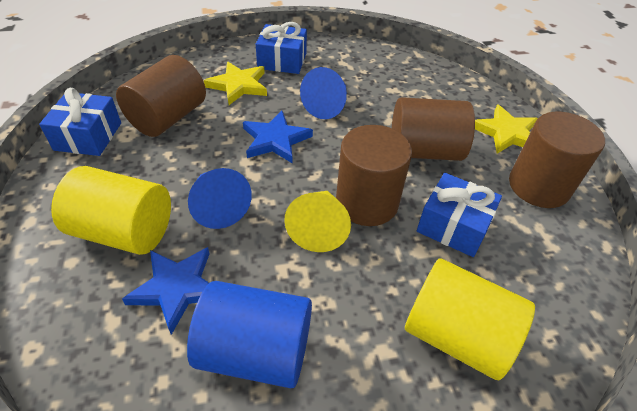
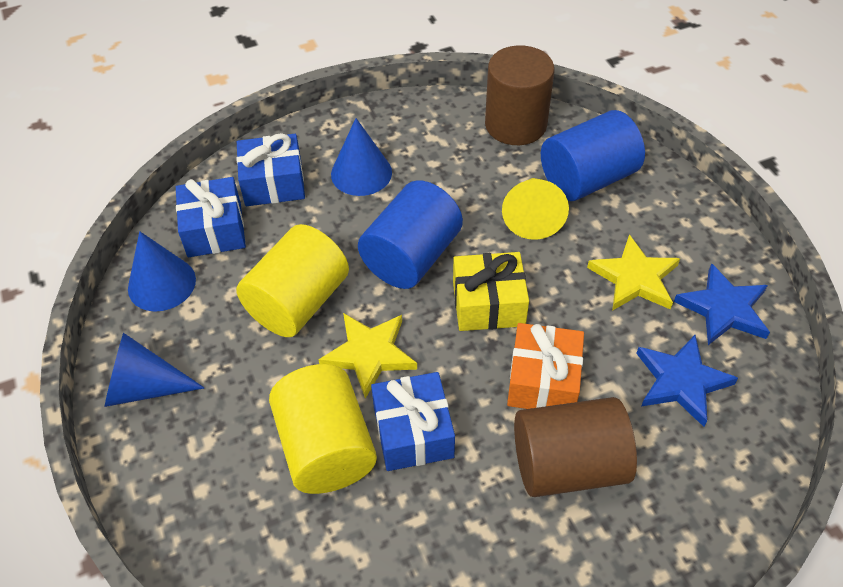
blue cone: [188,168,252,229] [300,67,347,119] = 2 -> [104,333,204,407] [128,231,196,312] [331,118,392,196] = 3
blue cylinder: [187,281,312,388] = 1 -> [358,180,463,289] [541,110,645,201] = 2
brown cylinder: [116,55,206,137] [336,125,412,226] [392,97,475,161] [509,112,605,208] = 4 -> [485,45,555,145] [514,397,637,497] = 2
orange gift: none = 0 -> [507,323,584,409] = 1
yellow gift: none = 0 -> [453,252,529,331] = 1

